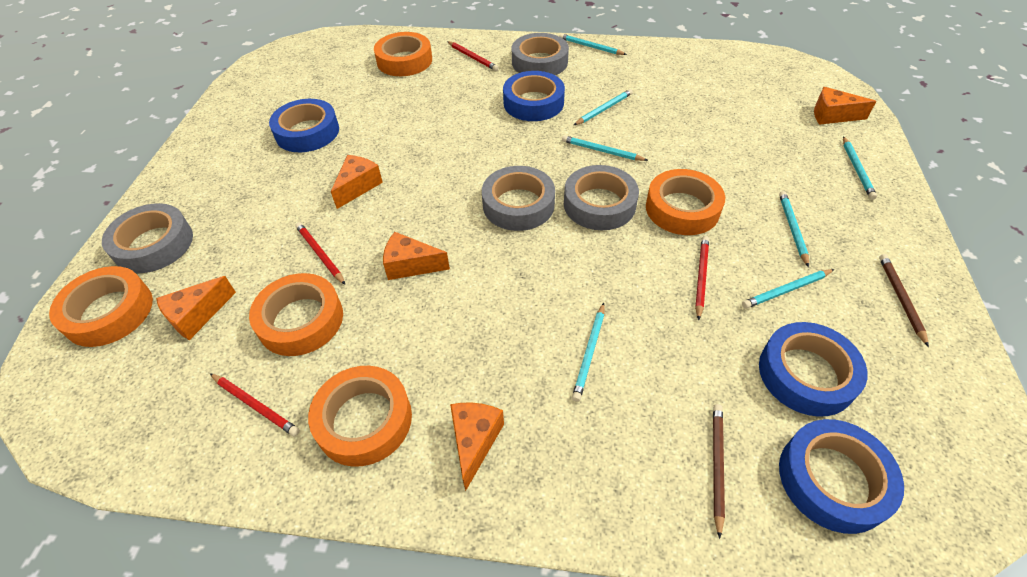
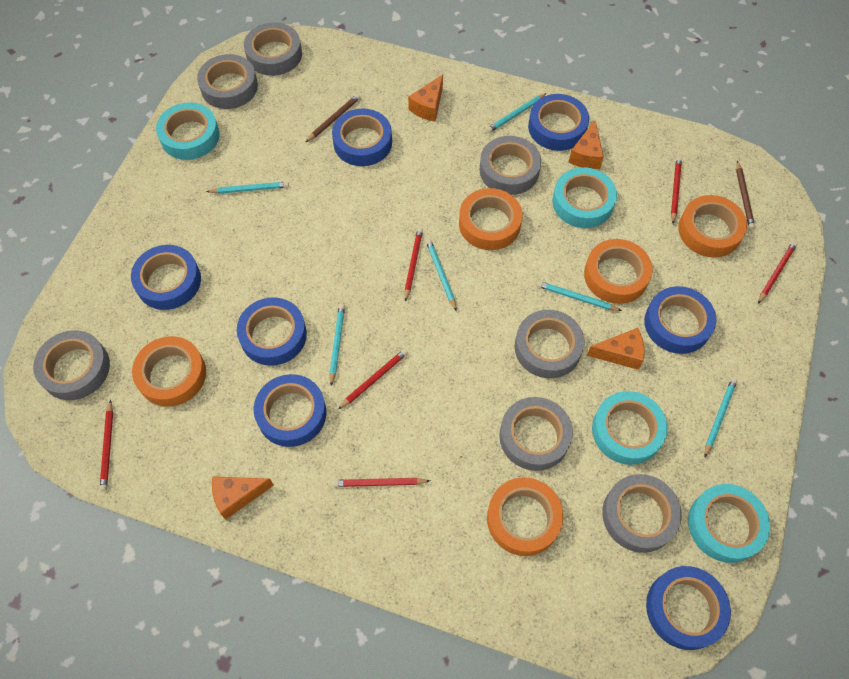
blue tape: [269,99,339,152] [503,71,565,121] [759,322,868,417] [779,419,904,534] = 4 -> [131,245,201,310] [237,297,307,366] [254,374,326,447] [332,109,392,166] [528,94,589,151] [644,286,716,354] [646,566,731,650] = 7
grey tape: [102,203,193,273] [482,166,555,231] [511,33,569,75] [564,165,639,230] = 4 -> [33,330,110,400] [197,54,258,109] [244,22,302,76] [480,136,541,195] [499,397,573,471] [515,310,585,378] [602,474,682,553] = 7
orange cheese: [156,276,236,340] [331,155,383,209] [383,232,450,280] [450,403,504,491] [814,87,876,125] = 5 -> [212,476,274,520] [408,74,443,122] [568,120,604,169] [587,328,645,370] = 4
red pencil: [210,373,300,436] [295,222,345,285] [447,41,499,71] [695,236,709,321] = 4 -> [100,400,113,491] [333,478,430,487] [338,349,408,409] [404,228,423,302] [671,157,682,224] [758,241,797,304] = 6
turquoise pencil: [559,34,627,55] [562,135,648,161] [572,303,605,402] [574,89,633,125] [742,269,835,309] [779,191,809,267] [843,136,877,200] = 7 -> [206,182,289,194] [330,304,345,386] [426,239,457,311] [486,93,547,133] [537,281,622,311] [704,378,737,458] = 6
turquoise tape: none = 0 -> [156,102,220,160] [552,167,617,228] [592,391,667,465] [688,484,770,563] = 4

